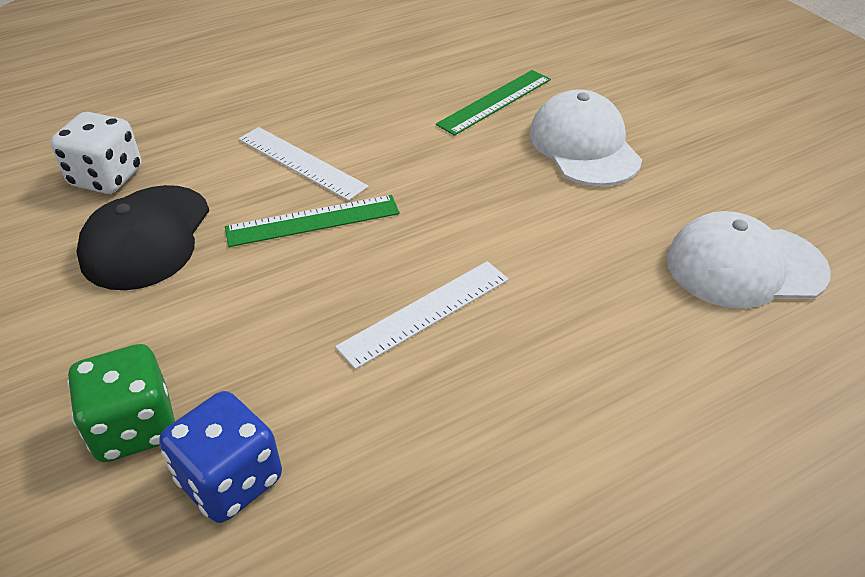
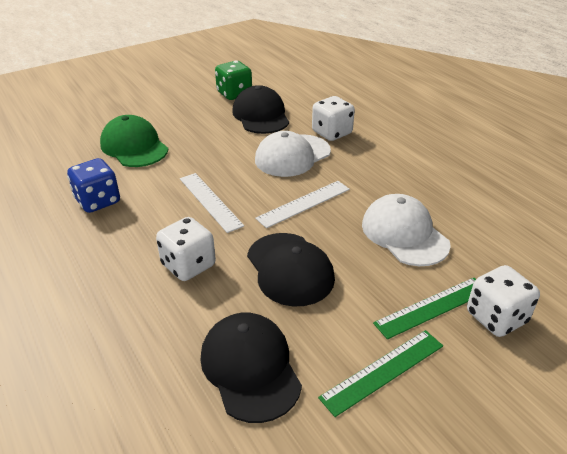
black cap: [77,185,209,290] = 1 -> [200,313,302,423] [232,85,289,134] [247,233,335,307] = 3
green cap: none = 0 -> [100,115,168,167] = 1
white dice: [51,112,141,194] = 1 -> [156,217,216,281] [312,96,355,141] [467,265,540,337] = 3

